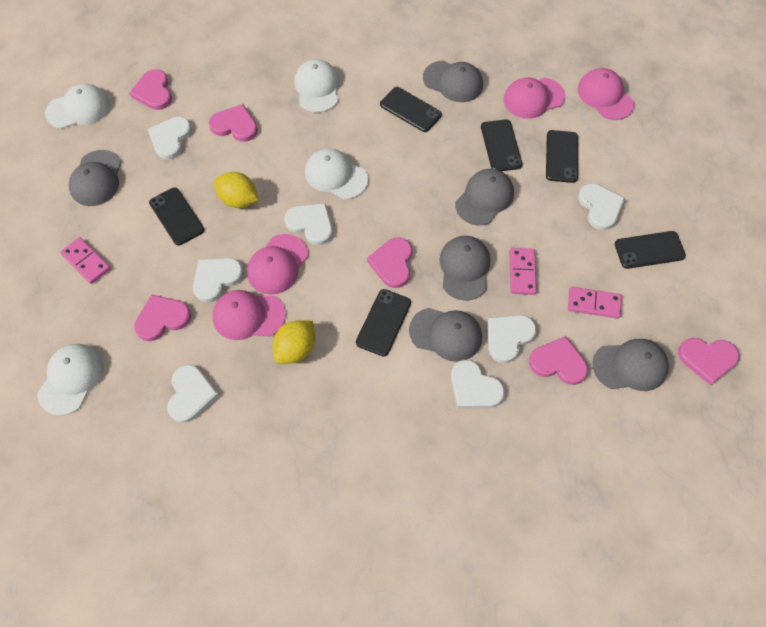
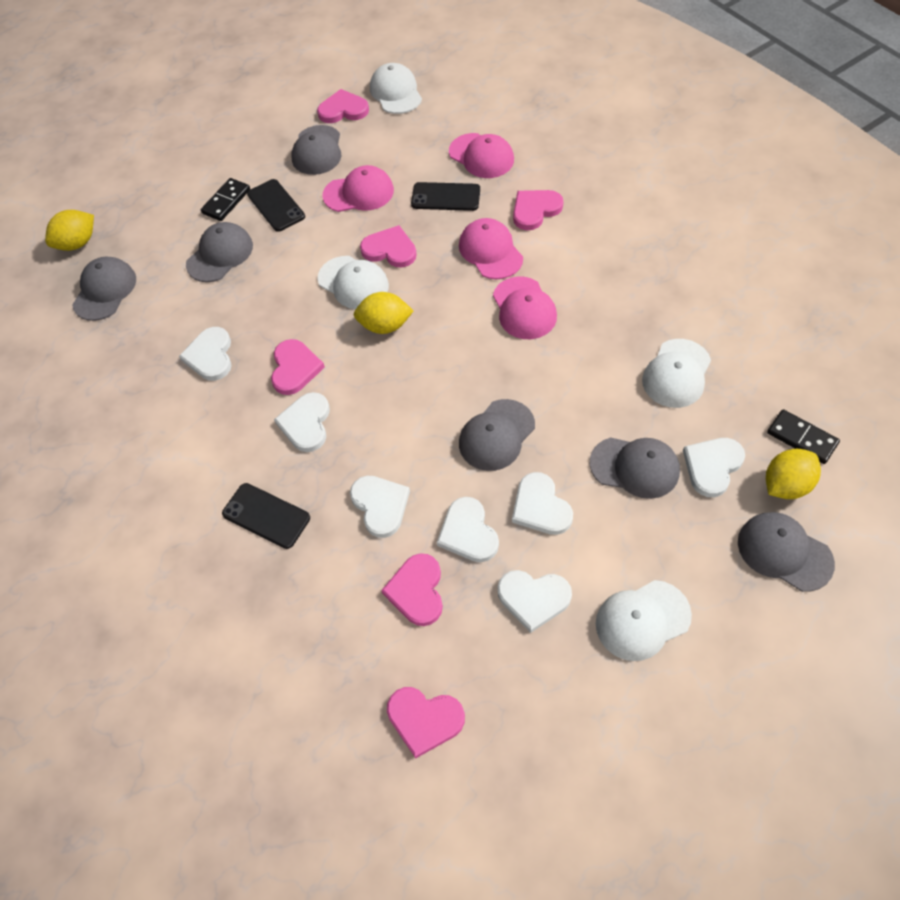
black domino: none = 0 -> [201,178,250,221] [767,409,840,464] = 2
black phone: [149,187,205,245] [356,289,411,357] [380,87,442,132] [481,119,523,171] [546,130,578,183] [615,231,686,269] = 6 -> [222,483,310,549] [247,179,305,232] [411,182,480,211] = 3
pink domino: [60,237,111,284] [510,248,537,295] [568,287,622,318] = 3 -> none = 0
yellow lemon: [214,172,259,208] [273,320,315,364] = 2 -> [45,210,94,251] [354,292,413,334] [766,449,821,499] = 3

